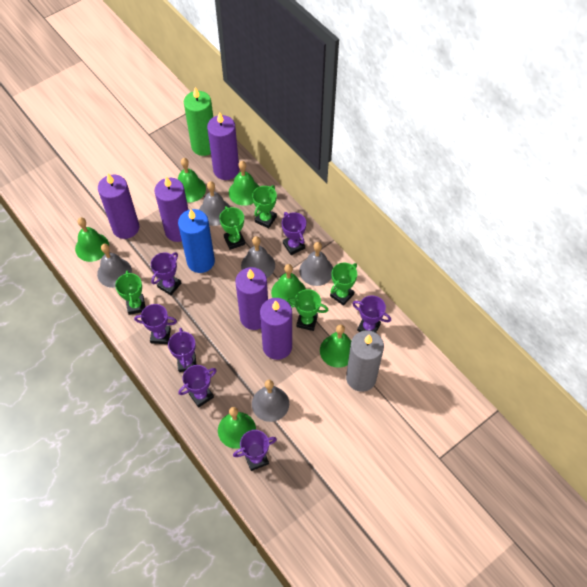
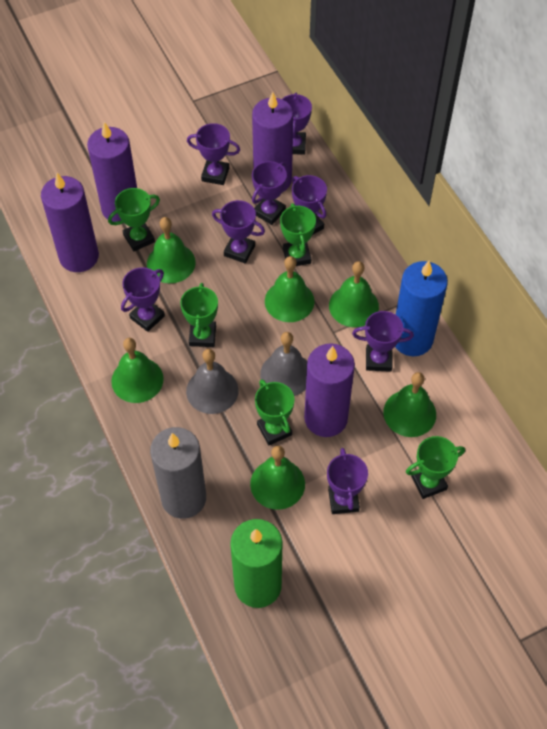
grey bell: [97,244,132,288] [199,181,230,226] [241,236,275,278] [252,380,289,422] [299,242,333,286] = 5 -> [186,349,239,414] [260,332,307,396] = 2
purple candle: [98,173,139,239] [155,176,188,242] [207,112,239,180] [235,267,268,330] [260,298,292,360] = 5 -> [41,173,99,272] [87,122,137,222] [252,92,293,192] [304,343,355,437] = 4
purple trophy: [134,304,177,344] [151,252,181,295] [168,328,197,372] [178,365,217,408] [233,430,277,471] [282,212,306,255] [352,295,391,333] = 7 -> [121,267,165,332] [187,123,240,185] [212,200,265,264] [252,161,287,225] [282,93,312,155] [292,175,327,235] [327,448,368,514] [352,311,414,372] = 8

